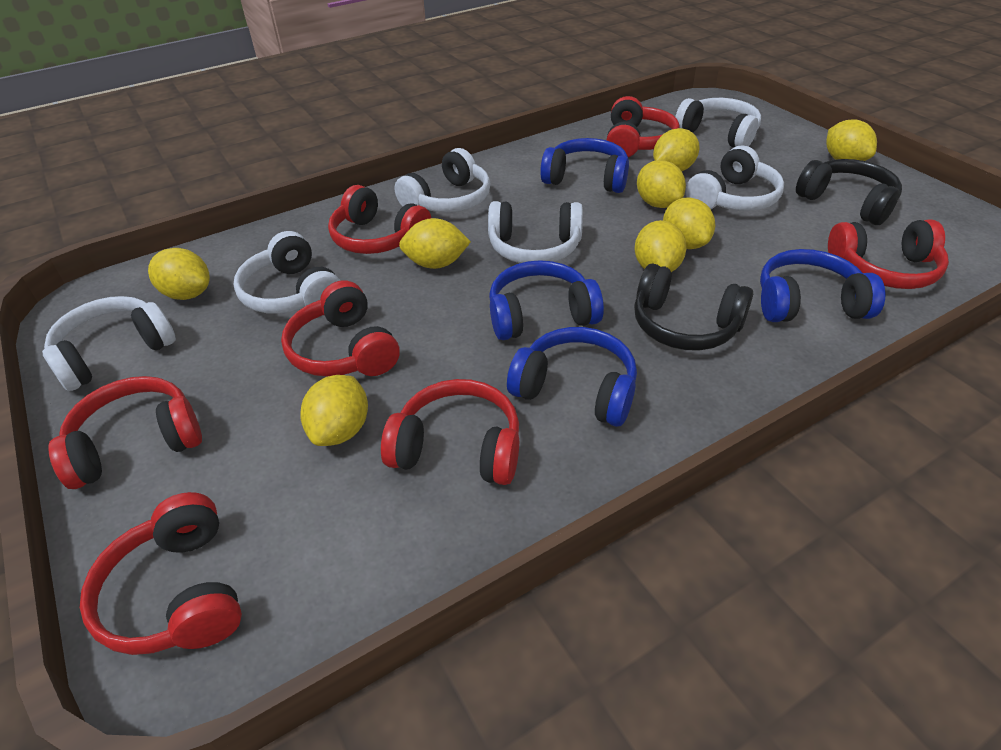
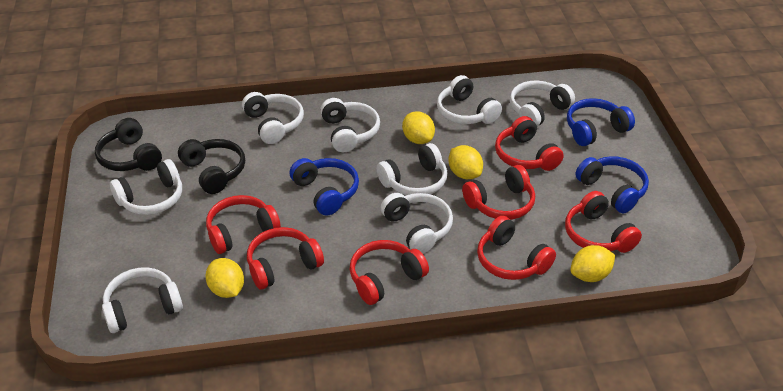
blue headphones: [489,260,604,340] [507,327,637,427] [540,138,629,193] [760,249,885,322] = 4 -> [290,158,359,216] [567,98,635,146] [575,156,649,214] = 3
white headphones: [42,296,176,391] [233,231,341,314] [394,148,490,212] [488,201,583,263] [675,98,761,147] [685,145,784,211] = 6 -> [102,267,183,333] [110,159,182,215] [242,92,304,144] [320,98,380,152] [377,143,447,195] [380,193,453,254] [437,75,502,124] [510,81,575,127] = 8
yellow lemon: [148,248,210,300] [300,375,368,446] [399,218,471,269] [635,220,687,272] [637,160,686,208] [653,128,699,171] [663,197,715,249] [826,119,877,161] = 8 -> [206,258,244,298] [402,111,435,144] [448,145,483,179] [570,245,615,282] = 4

